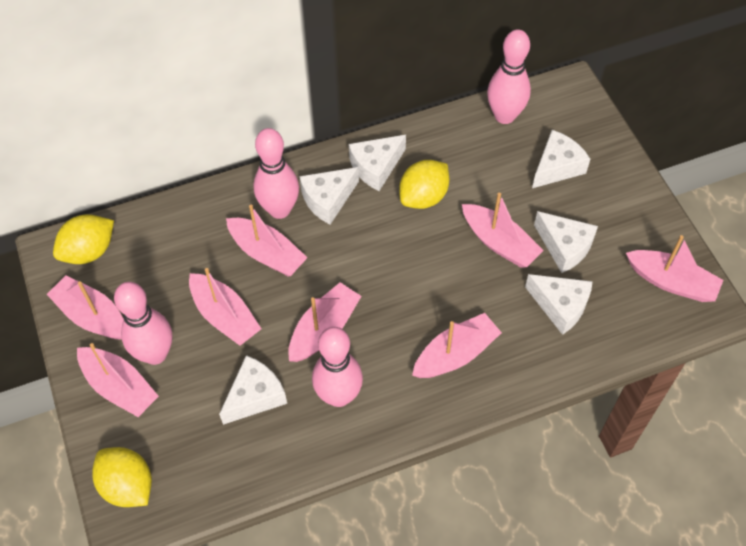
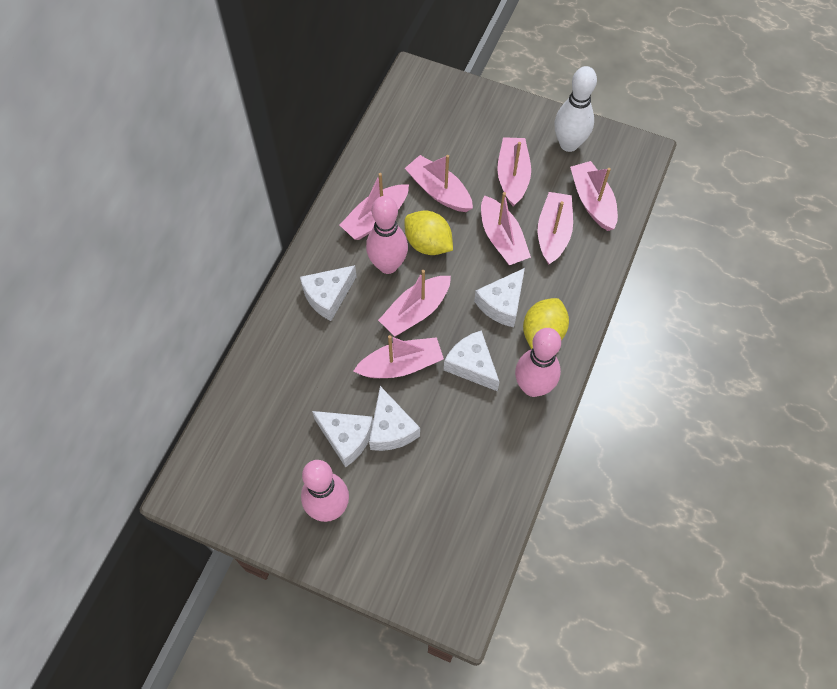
pink bowling pin: [114,282,172,365] [253,128,299,219] [312,327,363,407] [487,30,531,124] = 4 -> [301,460,349,522] [366,196,408,274] [515,328,561,397] = 3
white bowling pin: none = 0 -> [555,66,597,152] = 1
white cheese: [219,355,287,425] [300,167,359,225] [349,135,406,191] [525,274,593,335] [532,130,590,188] [534,211,598,273] = 6 -> [300,265,357,321] [312,411,373,467] [369,386,420,451] [444,330,499,391] [474,268,525,327] = 5
yellow lemon: [53,214,114,264] [92,447,152,507] [399,160,449,209] = 3 -> [404,210,453,255] [523,298,569,349] = 2

